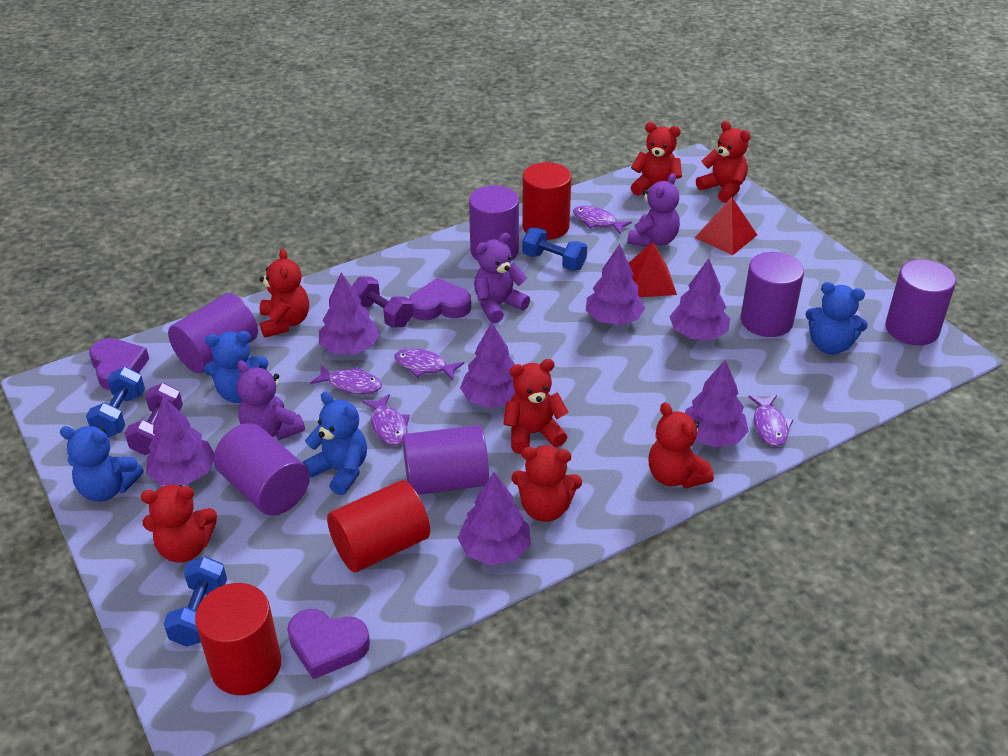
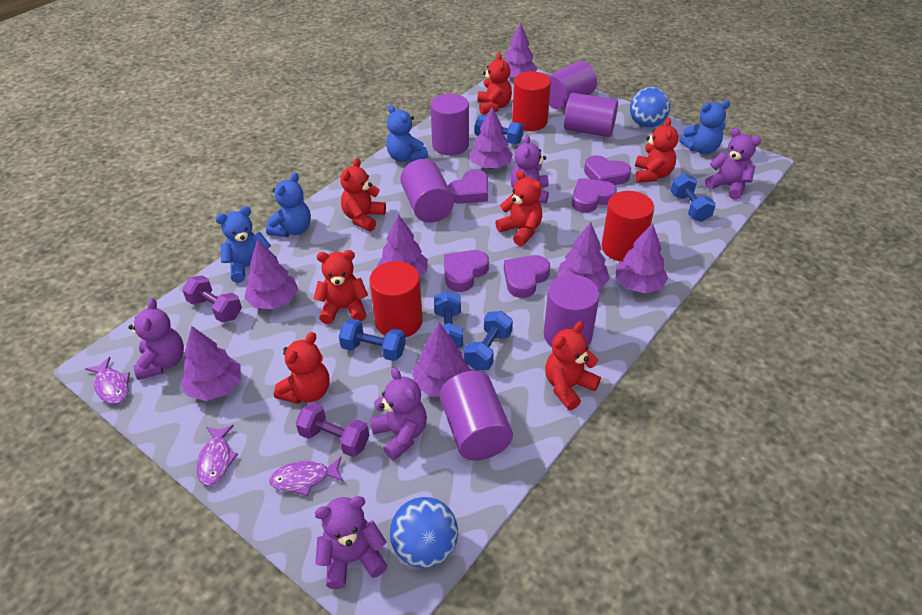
blue ball: none = 0 -> [390,497,458,568] [630,87,670,127] = 2
blue dumbbell: [86,367,145,437] [163,556,227,647] [522,228,587,271] = 3 -> [339,318,406,361] [434,290,463,349] [464,311,513,370] [475,115,524,144] [671,173,716,222] = 5
purple fish: [310,365,382,394] [362,394,410,446] [394,348,464,380] [573,206,632,235] [748,395,793,447] = 5 -> [85,357,130,404] [196,425,238,486] [269,457,344,496] = 3
purple heart: [89,338,149,390] [287,609,370,679] [409,278,471,321] = 3 -> [444,250,489,292] [448,169,488,204] [504,255,550,298] [572,179,617,213] [584,155,631,185] = 5
purple teddy bear: [237,360,305,440] [474,233,530,323] [627,173,680,247] = 3 -> [129,298,184,380] [314,496,387,589] [370,367,427,460] [510,135,549,204] [705,128,761,200] = 5
purple tree: [146,397,214,485] [319,273,380,354] [458,472,531,565] [460,322,516,408] [586,244,645,325] [669,259,730,340] [685,360,749,447] = 7 -> [181,326,241,401] [244,239,298,309] [377,214,428,277] [412,323,471,396] [469,107,513,169] [505,22,538,79] [557,222,610,289] [616,223,668,293] = 8
red pyramid: [629,242,677,297] [695,197,757,255] = 2 -> none = 0

